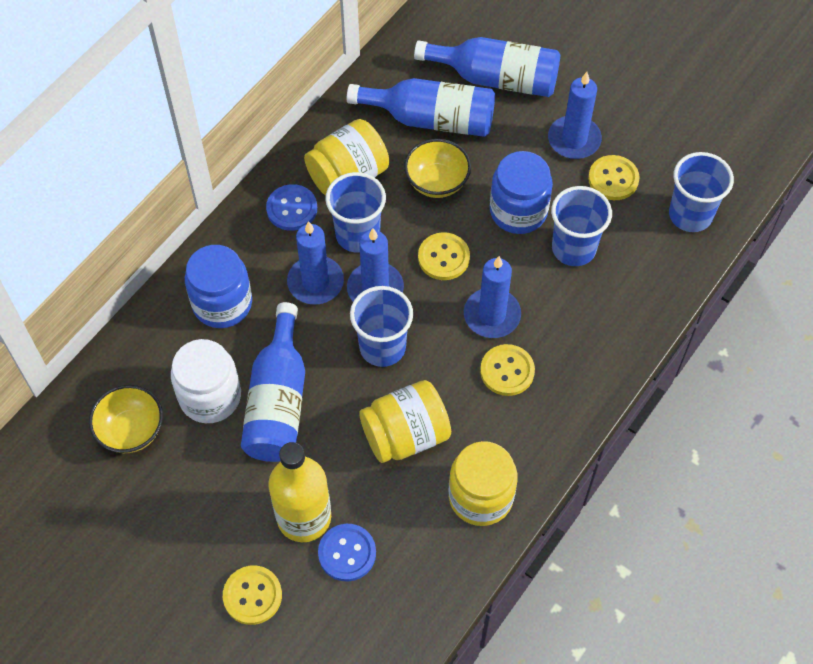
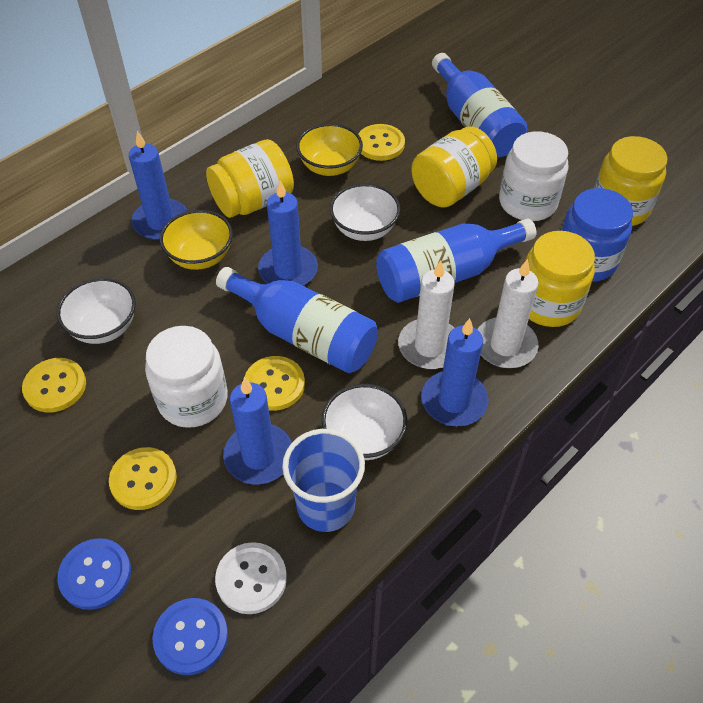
blue cup: [325,172,386,253] [350,286,413,367] [551,186,612,266] [669,152,734,232] = 4 -> [282,429,365,532] = 1
blue jar: [185,245,252,328] [490,151,553,234] = 2 -> [561,188,633,282] = 1
white bowl: none = 0 -> [57,278,136,344] [322,384,407,460] [330,183,401,241] = 3
white button: none = 0 -> [215,542,287,614] = 1
white candle: none = 0 -> [398,260,455,369] [477,259,539,368] = 2
white jar: [171,339,241,423] = 1 -> [145,326,228,428] [499,131,569,221] = 2
yellow bottle: [268,442,331,542] = 1 -> none = 0
yellow jar: [304,119,389,196] [359,380,451,463] [449,441,518,526] = 3 -> [206,139,294,218] [411,127,497,208] [525,231,595,327] [594,136,668,226] = 4

